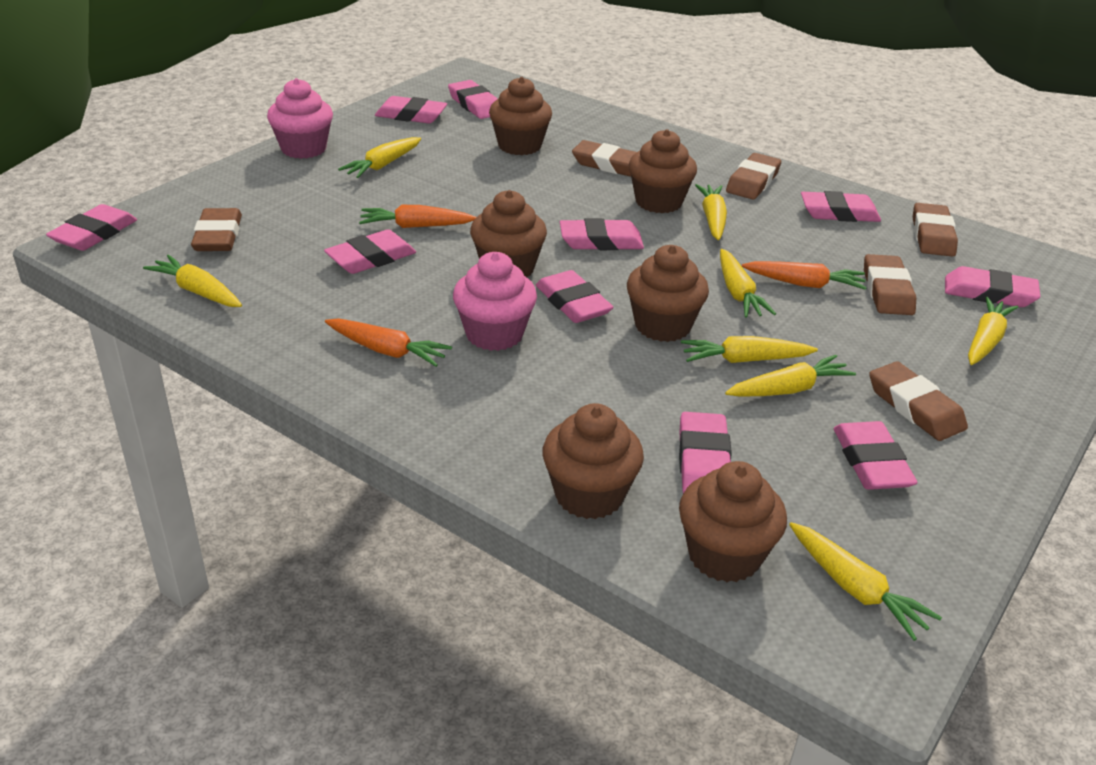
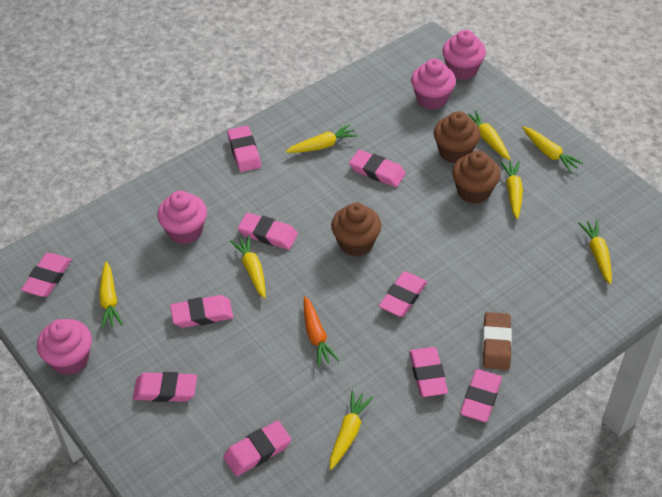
brown cupcake: [470,190,547,277] [489,77,552,155] [542,403,644,519] [627,245,709,342] [629,129,697,213] [679,461,787,582] = 6 -> [331,203,381,257] [434,111,481,163] [452,151,501,204] = 3
brown eraser: [191,208,242,251] [572,140,637,177] [726,153,781,199] [864,254,916,315] [869,361,968,441] [913,203,958,257] = 6 -> [483,312,512,370] = 1
orange carrot: [325,318,452,367] [359,205,476,228] [742,261,867,290] = 3 -> [304,296,339,366] = 1
pink cupcake: [267,78,333,159] [453,252,537,351] = 2 -> [37,319,92,375] [157,191,207,245] [411,59,456,110] [442,30,486,80] = 4

